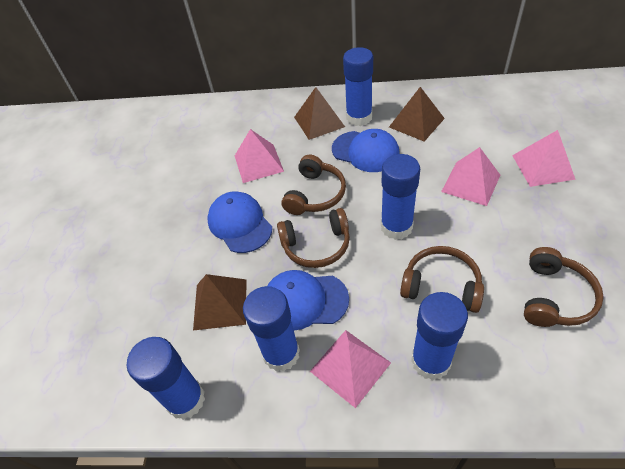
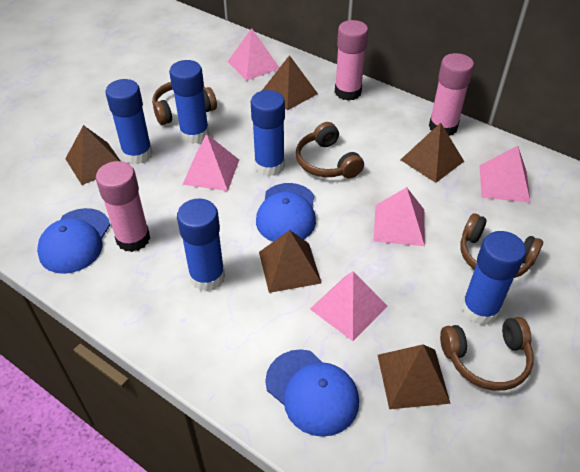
brown pyramid: [193,274,246,330] [294,87,345,140] [389,87,445,142] = 3 -> [65,125,120,185] [259,230,321,293] [262,55,318,110] [378,345,451,409] [400,123,464,183] = 5
pink glue stick: none = 0 -> [96,161,150,252] [335,20,368,101] [429,53,474,136] = 3
pink pyramid: [235,129,284,183] [310,330,391,408] [441,147,500,206] [512,130,576,187] = 4 -> [182,134,239,191] [227,28,279,81] [310,271,388,341] [374,187,425,246] [479,146,531,203] = 5

